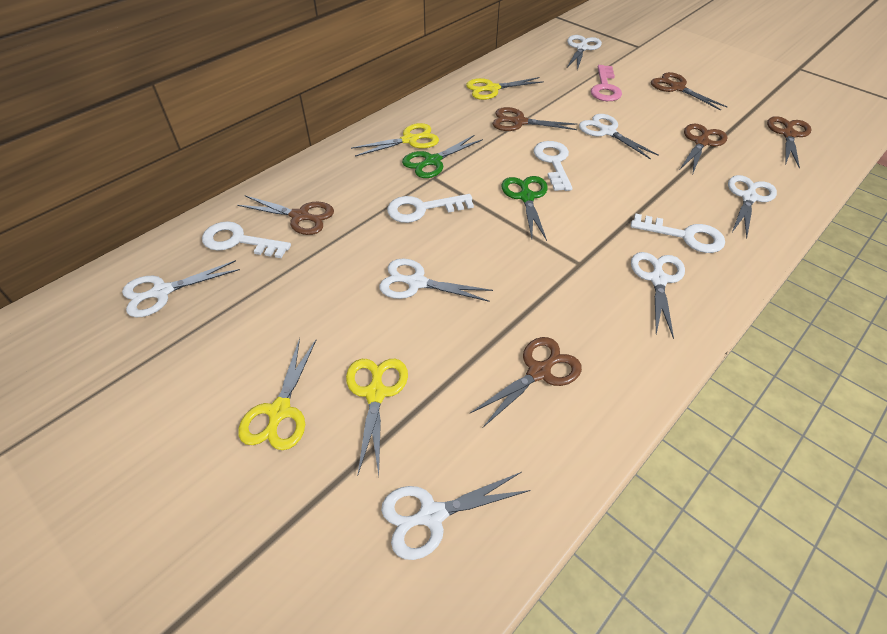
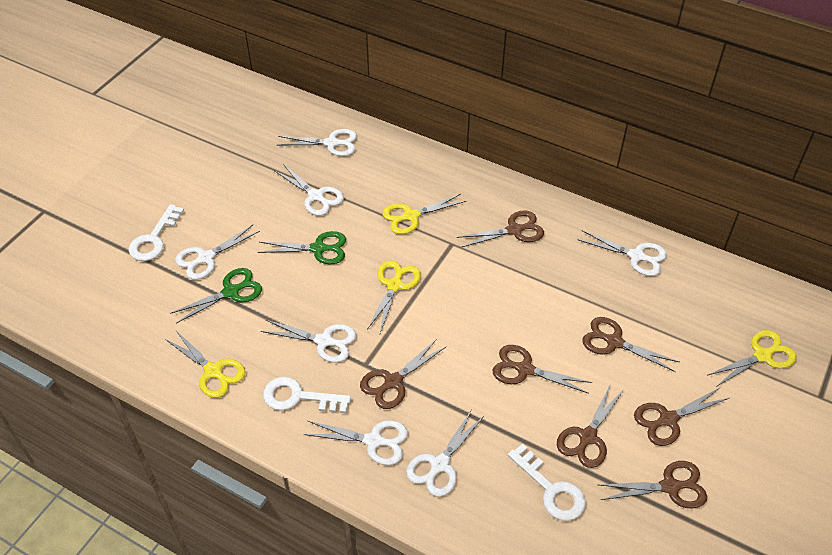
brown scissors: [237,195,334,235] [469,337,582,427] [492,107,577,131] [651,72,727,110] [680,124,727,173] [767,116,811,168] = 6 -> [360,339,446,409] [457,210,544,247] [492,345,592,394] [557,384,623,468] [582,317,679,372] [599,461,707,509] [634,388,729,446] = 7
pink key: [591,65,622,101] = 1 -> none = 0
white key: [202,221,291,258] [387,194,474,223] [534,141,572,191] [631,213,725,253] = 4 -> [129,204,184,261] [263,377,351,413] [508,444,586,521] = 3

